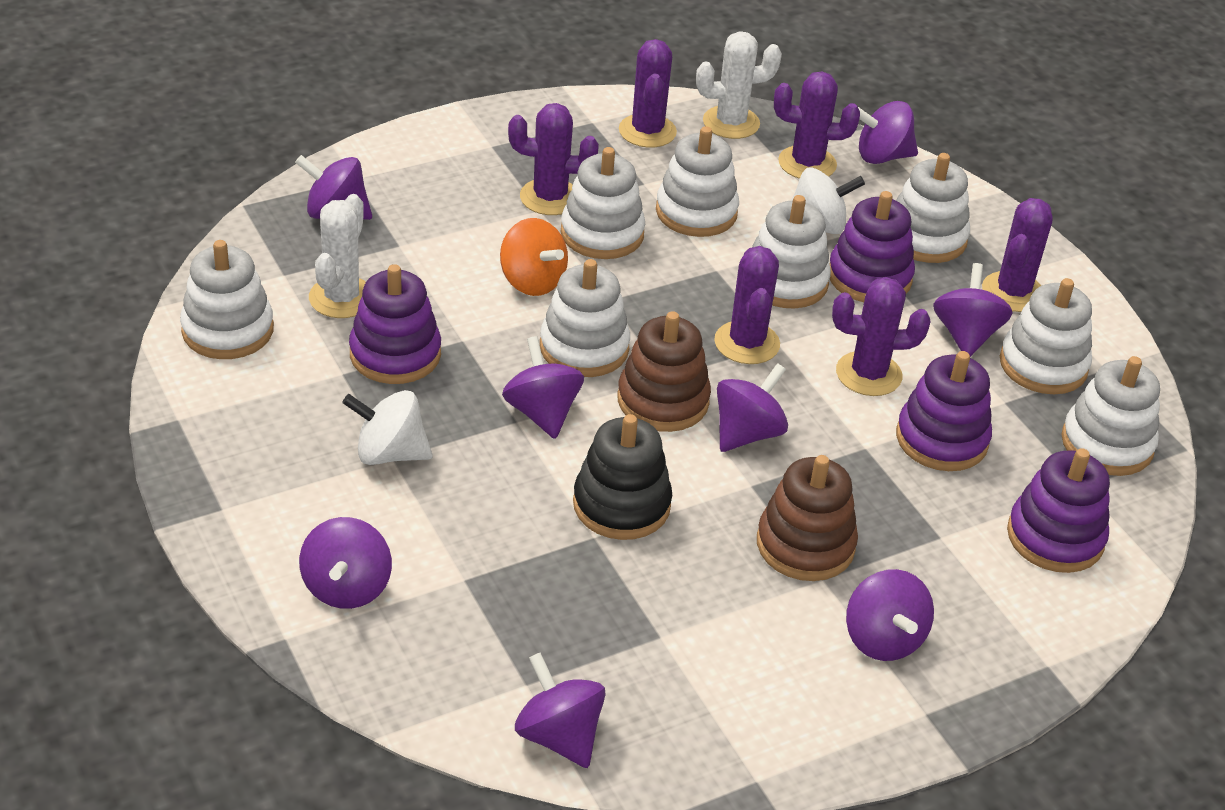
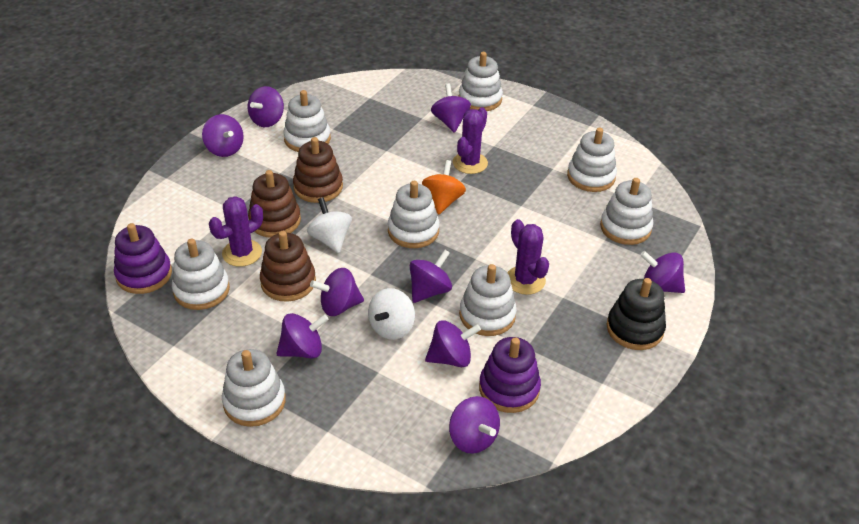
brown stacking toy: [617,311,711,432] [757,455,858,581] = 2 -> [248,170,301,237] [260,231,316,302] [293,137,343,203] = 3
purple cactus: [508,103,599,215] [619,39,677,148] [714,246,780,364] [774,72,860,179] [832,277,931,396] [982,198,1053,312] = 6 -> [209,196,263,267] [453,107,488,174] [507,219,549,295] = 3
purple spinning top: [295,155,372,220] [299,517,392,609] [502,336,584,439] [515,653,606,768] [717,363,788,452] [846,569,934,661] [858,101,918,164] [933,263,1013,357] = 8 -> [202,114,244,157] [248,86,284,127] [276,313,329,359] [310,268,364,316] [410,250,452,303] [425,320,481,367] [431,84,471,133] [449,396,500,454] [640,251,685,293] = 9
purple stacking toy: [349,264,441,384] [829,191,915,302] [896,351,992,471] [1007,448,1110,573] = 4 -> [114,223,172,294] [479,337,541,413] = 2
white cactus: [309,194,366,318] [696,31,782,139] = 2 -> none = 0

